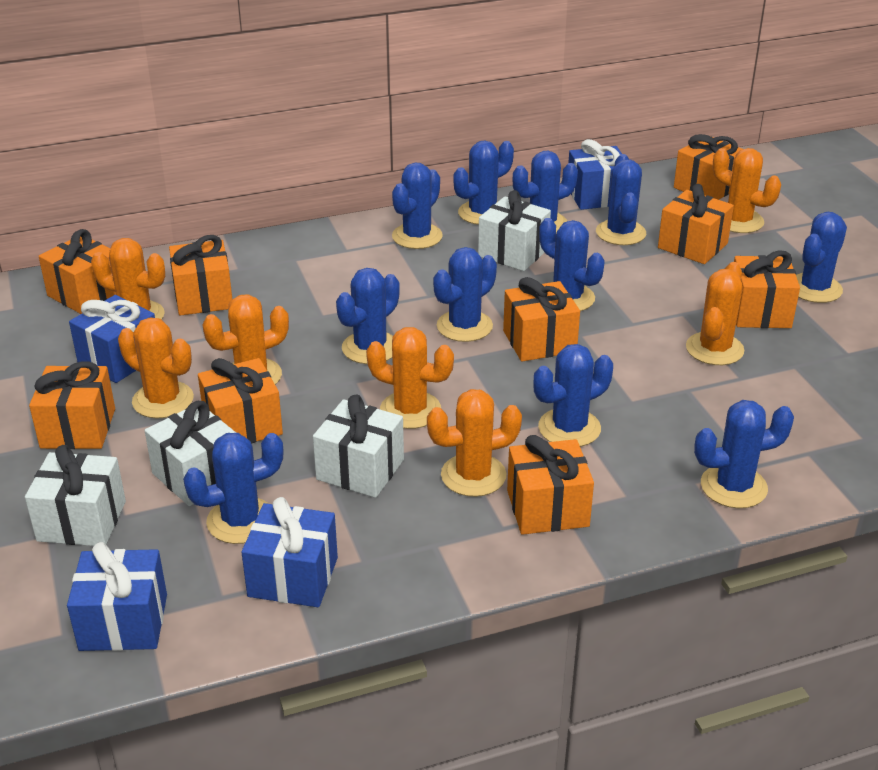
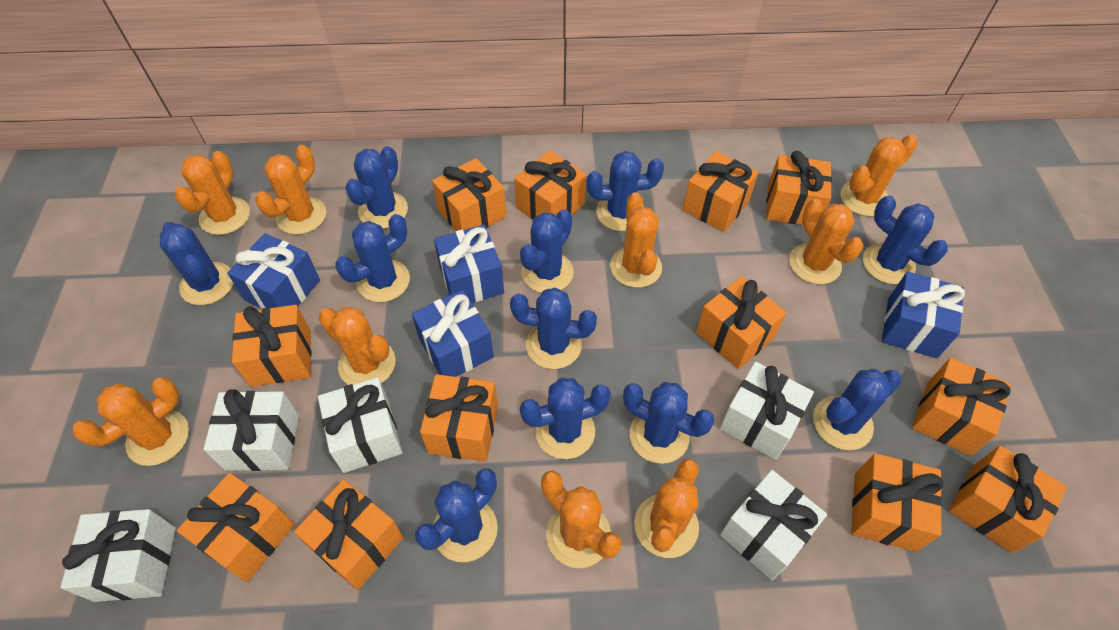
orange cactus: [91,238,165,320] [118,317,194,418] [202,294,289,385] [366,327,454,429] [427,389,522,497] [686,262,744,365] [713,148,781,233] = 7 -> [72,377,189,466] [175,151,250,235] [255,145,326,235] [319,307,396,385] [541,470,622,568] [610,192,662,288] [634,459,699,558] [789,199,864,284] [840,135,918,217] = 9
orange gift: [29,361,115,449] [39,229,116,314] [169,235,232,316] [198,358,283,443] [503,277,580,362] [507,435,594,535] [658,184,734,264] [674,134,743,200] [734,250,800,328] = 9 -> [177,473,295,582] [232,305,312,387] [294,480,404,590] [420,374,498,462] [432,158,506,231] [514,150,586,220] [683,151,759,232] [696,276,787,369] [766,151,832,225] [851,453,943,552] [912,358,1011,456] [949,445,1067,553] = 12
white gift: [25,445,126,546] [145,401,236,506] [313,395,404,498] [478,190,551,271] = 4 -> [60,509,176,602] [204,389,299,471] [318,377,402,473] [720,361,814,460] [720,470,827,580] = 5

